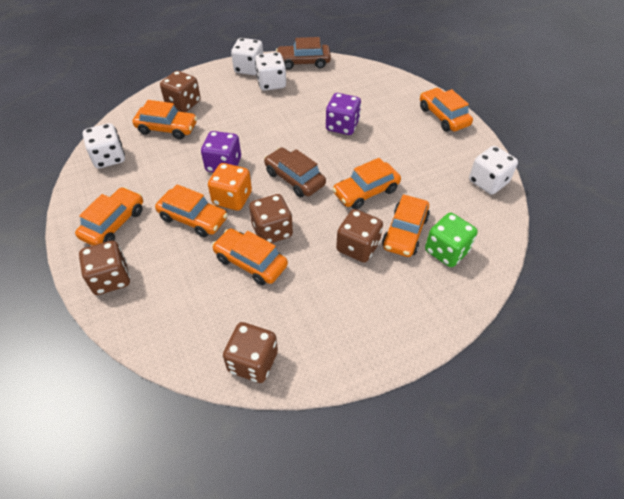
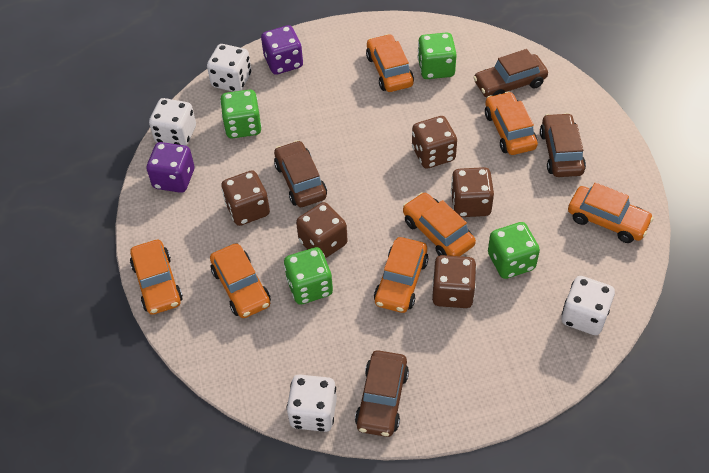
brown car: [264,147,326,197] [276,37,331,70] = 2 -> [274,140,327,207] [355,350,409,437] [473,49,548,98] [540,113,586,177] = 4
green dice: [425,213,478,267] = 1 -> [220,89,262,138] [284,247,333,305] [418,32,457,79] [488,222,540,279] = 4
orange dice: [208,163,252,211] = 1 -> none = 0

